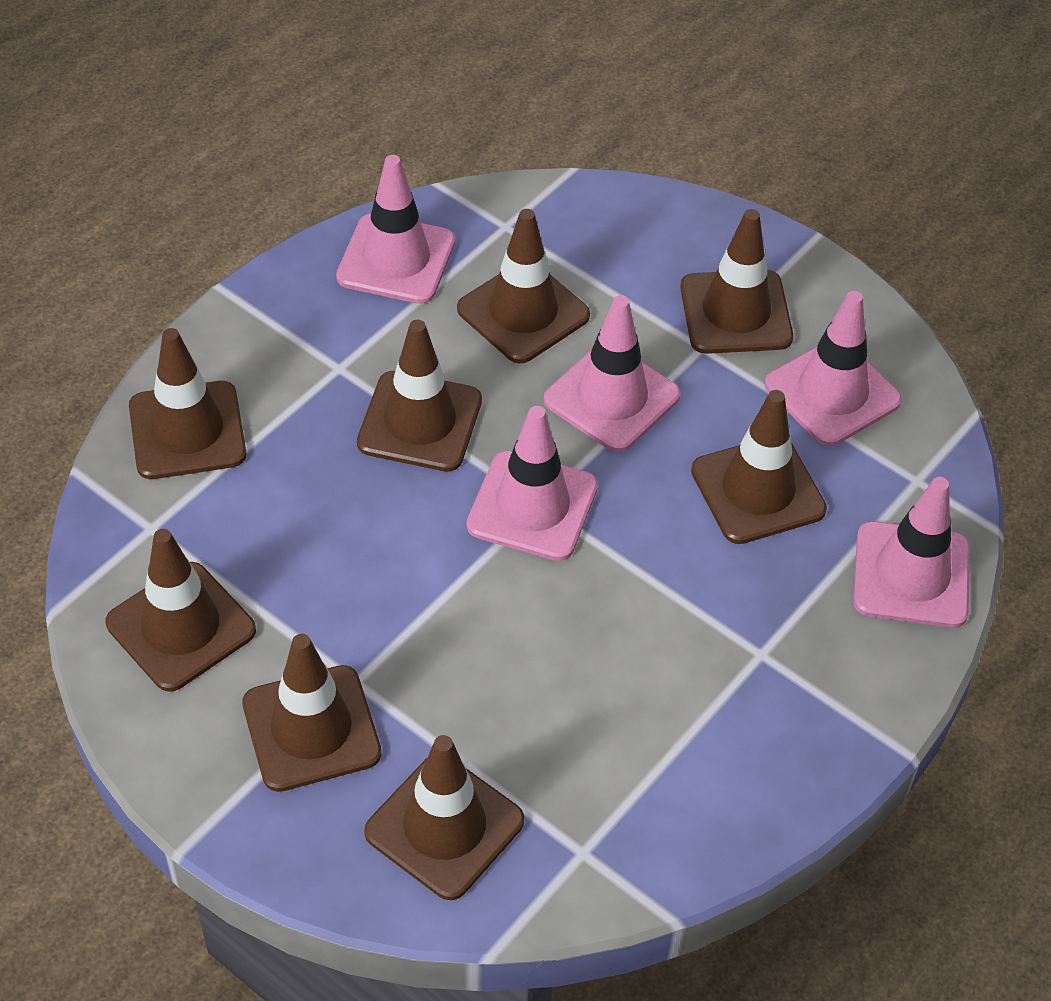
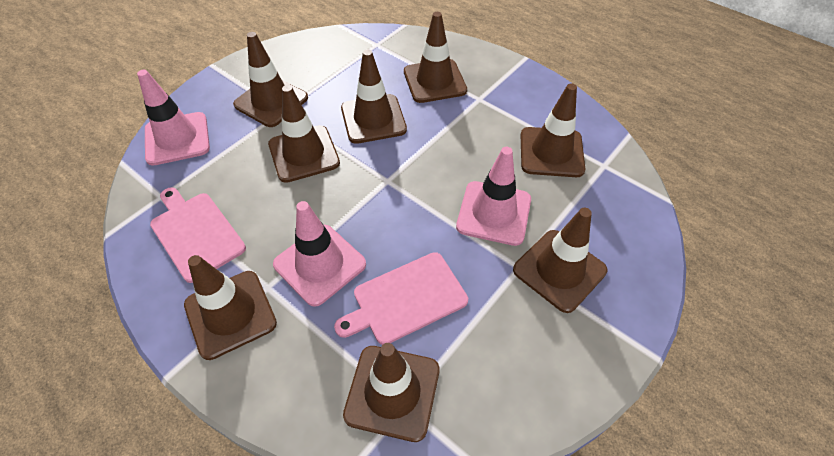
pink cutting board: none = 0 -> [150,187,246,283] [334,252,468,345] = 2
pink traffic cone: [336,155,455,304] [467,406,598,561] [544,295,681,452] [765,291,902,446] [853,477,970,628] = 5 -> [137,70,210,166] [273,201,366,307] [456,147,531,246] = 3

